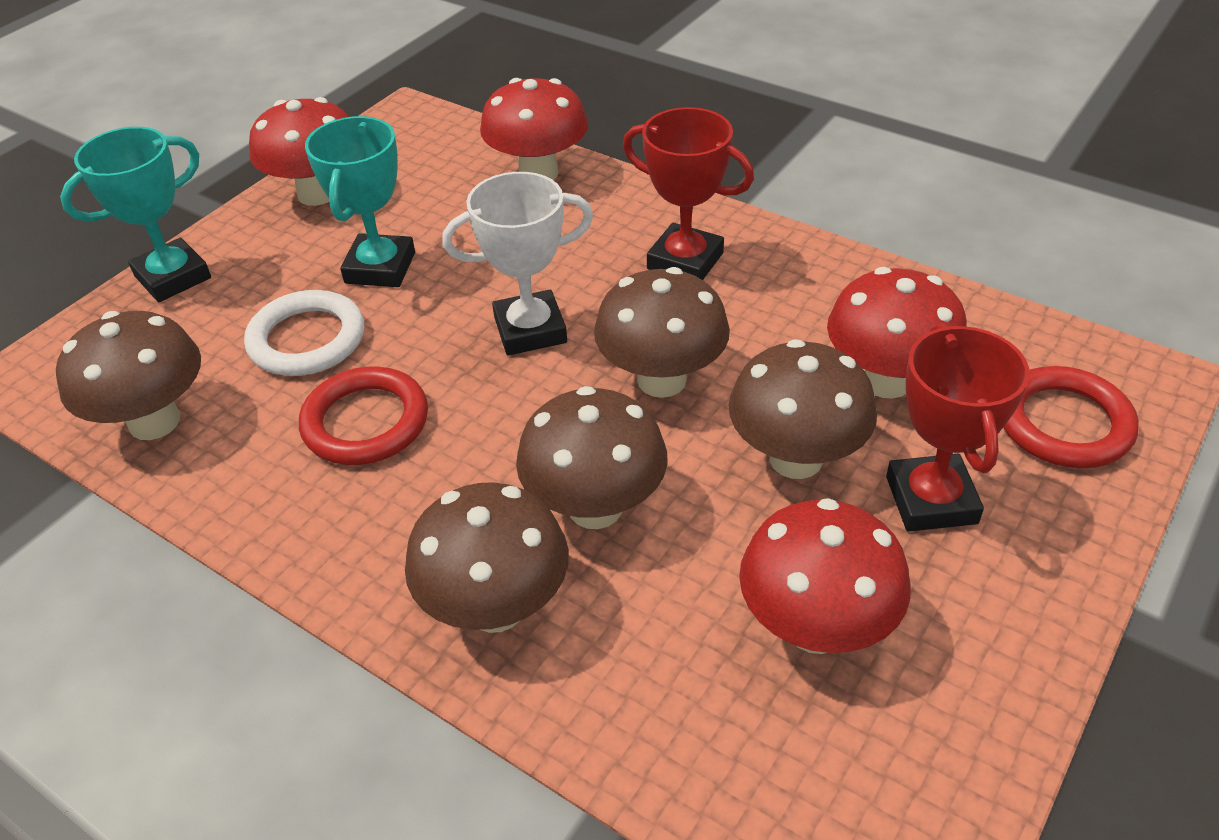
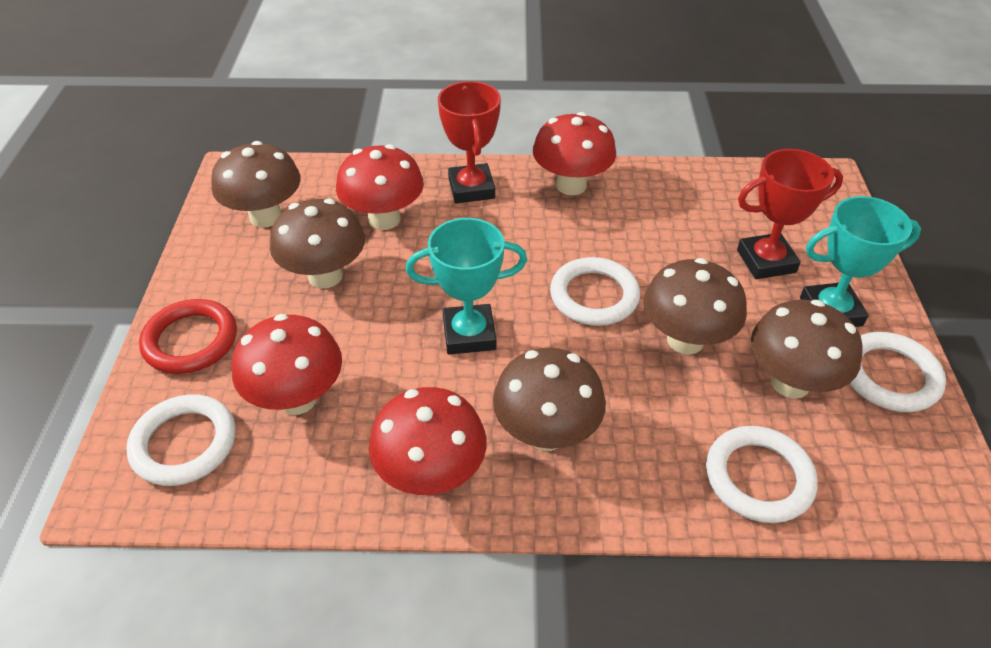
red ring: [299,366,428,465] [1003,366,1139,468] = 2 -> [139,299,237,374] = 1
white ring: [244,290,364,376] = 1 -> [126,394,236,486] [550,257,640,326] [706,426,818,523] [850,332,946,412] = 4
white trophy: [442,172,593,355] = 1 -> none = 0

